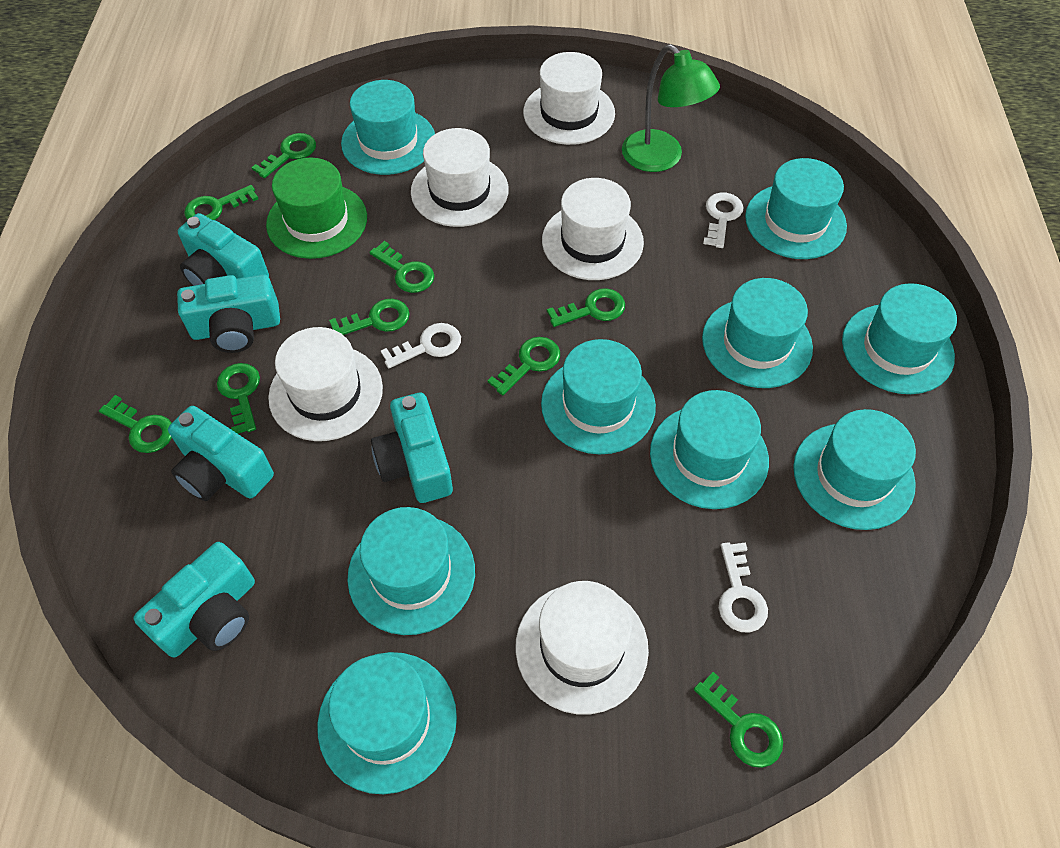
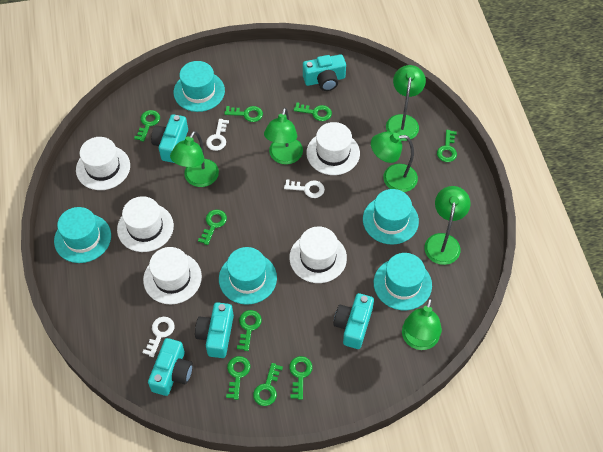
green hat: [266,158,367,259] = 1 -> none = 0
green lamp: [622,44,720,172] = 1 -> [170,131,219,187] [264,108,303,164] [371,132,418,192] [386,65,426,141] [402,298,442,350] [424,186,471,265] = 6
turquoise hat: [318,652,457,794] [341,80,435,175] [347,507,475,635] [541,339,656,455] [650,390,769,509] [702,278,813,388] [745,158,847,259] [793,409,916,530] [842,283,957,394] = 9 -> [54,207,111,263] [174,61,225,112] [219,247,277,305] [363,189,419,245] [374,253,432,310] = 5

